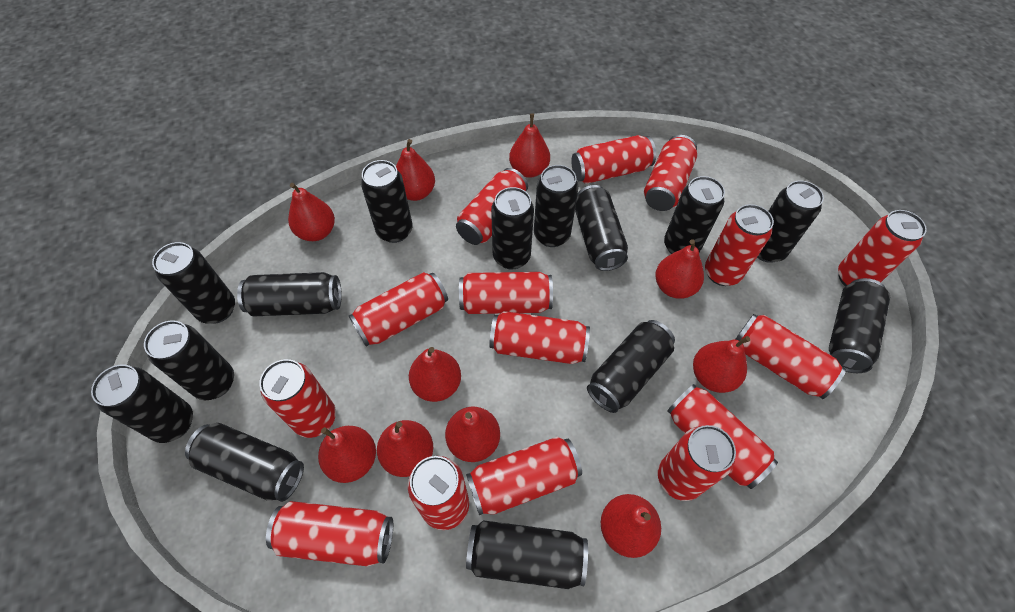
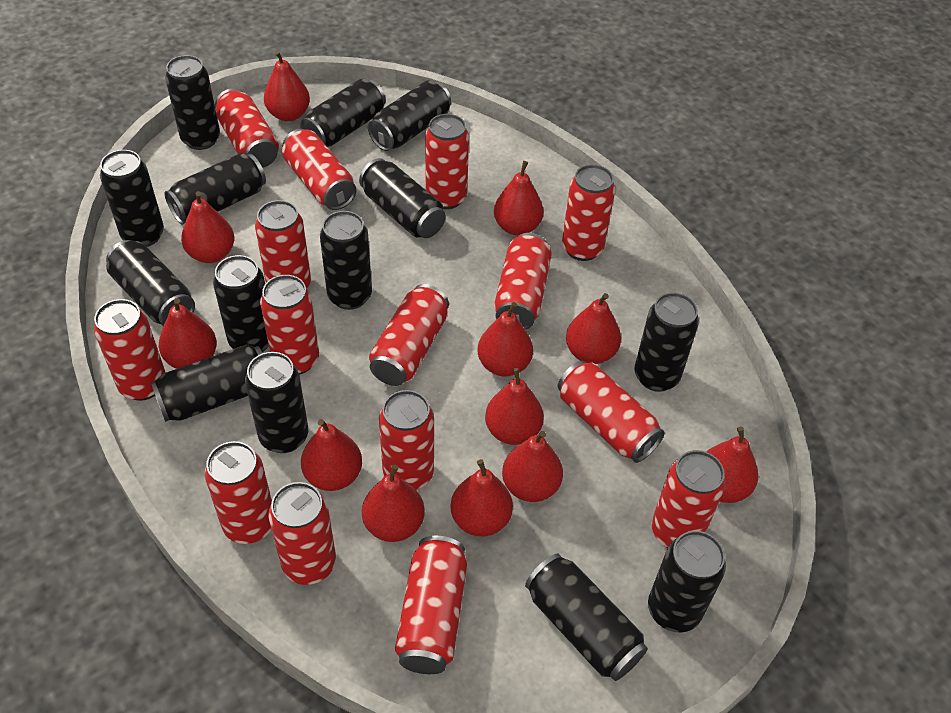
red pear: [288,183,335,241] [318,426,376,483] [377,420,433,477] [396,139,435,201] [409,347,461,402] [445,407,500,462] [509,113,550,178] [601,494,661,558] [655,239,704,299] [693,336,750,393] = 10 -> [159,298,217,369] [181,191,234,263] [264,51,310,121] [301,419,362,491] [362,464,425,542] [450,459,513,537] [477,302,533,377] [485,368,544,445] [494,161,543,235] [502,431,563,502] [566,293,621,364] [706,427,758,503] = 12

